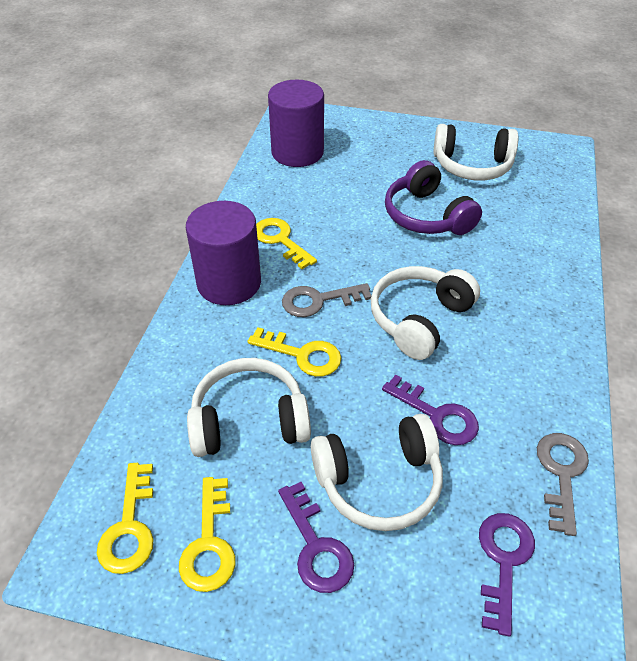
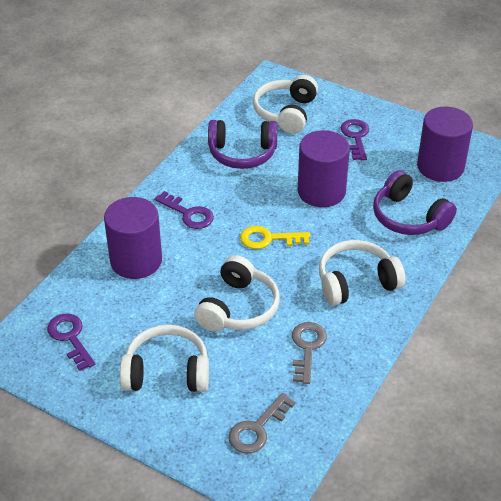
purple cylinder: [186,201,261,305] [268,80,324,167] = 2 -> [104,197,162,279] [297,130,350,207] [417,107,473,182] = 3
purple headphones: [385,160,482,235] = 1 -> [208,120,278,169] [373,170,457,235] = 2
yellow key: [97,463,154,574] [179,477,236,592] [247,327,341,377] [256,218,317,269] = 4 -> [240,226,310,249] = 1

